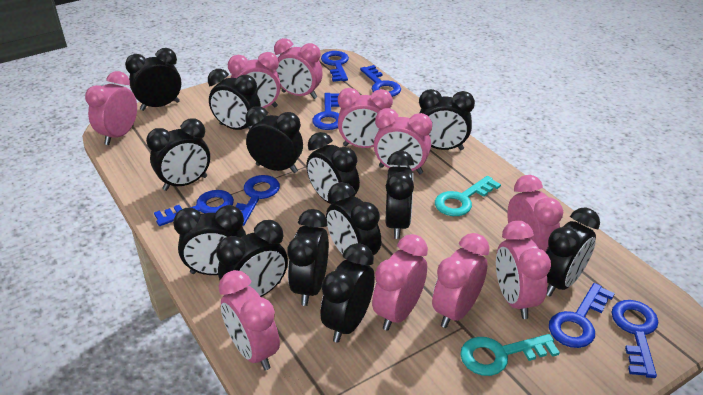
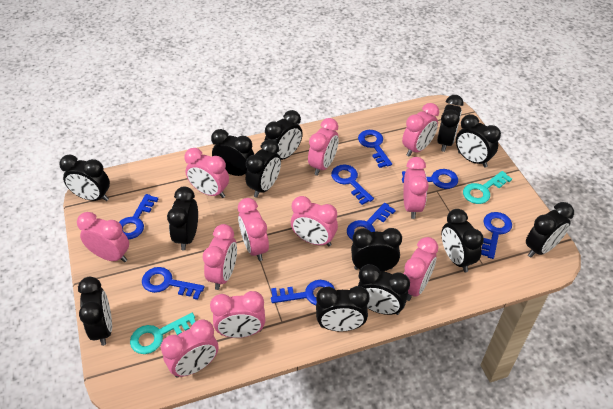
blue key: [154,190,234,226] [235,175,280,226] [312,93,339,130] [321,51,349,82] [360,65,401,97] [549,283,615,348] [611,300,658,378] = 7 -> [119,194,158,240] [142,267,204,300] [271,280,335,305] [331,165,374,205] [347,203,396,240] [358,130,392,168] [402,169,458,189] [481,212,512,259] = 8
pink clock: [85,71,137,145] [219,270,280,370] [228,52,281,108] [274,38,323,99] [338,88,393,148] [372,234,428,331] [374,108,432,174] [432,233,490,328] [496,221,551,319] [507,175,563,252] = 10 -> [77,212,129,262] [161,319,218,378] [184,148,229,198] [203,224,237,290] [210,291,265,338] [238,198,269,261] [291,196,338,246] [308,118,339,176] [402,103,439,157] [403,157,429,219] [404,237,438,301] = 11

